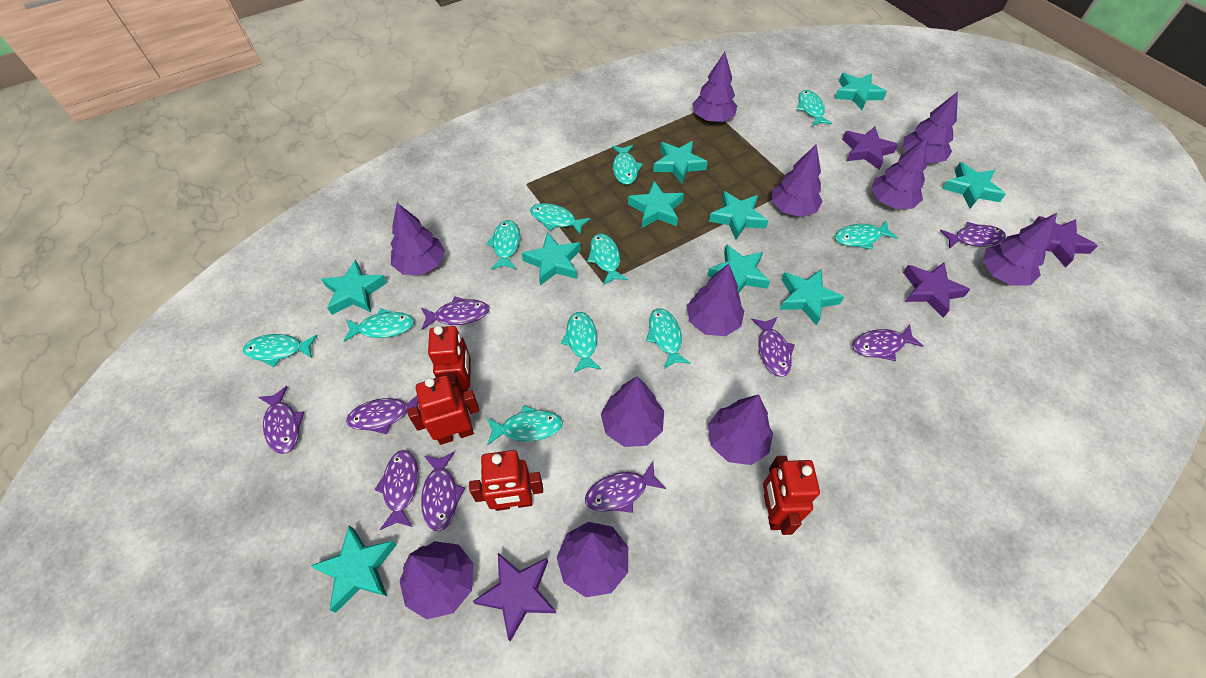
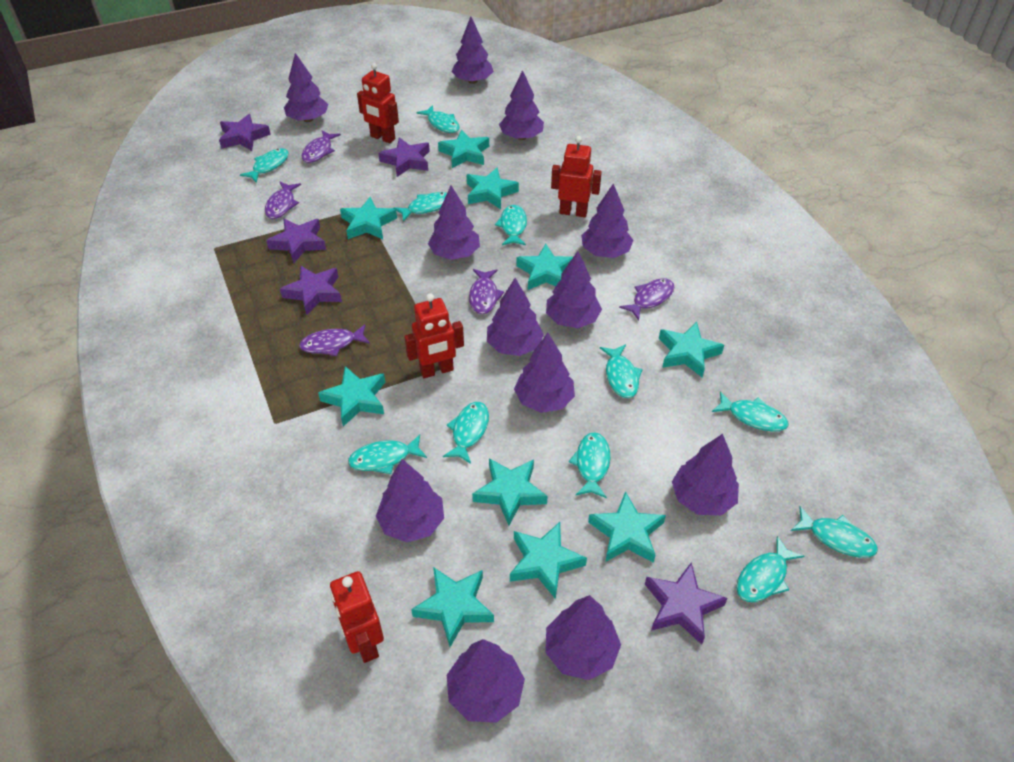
purple fish: [258,386,304,454] [346,396,420,434] [374,450,418,530] [421,296,489,330] [421,452,465,531] [585,462,666,513] [751,317,795,377] [852,324,923,361] [940,222,1006,249] = 9 -> [265,182,301,219] [299,324,370,356] [302,130,341,163] [469,269,504,314] [619,278,674,320] = 5
purple star: [473,553,556,642] [842,127,898,170] [903,263,970,318] [1033,216,1098,268] = 4 -> [219,114,271,151] [266,219,326,263] [280,265,342,315] [378,137,430,177] [645,562,728,645] = 5
purple tree: [391,203,445,275] [399,541,474,619] [557,522,628,597] [601,376,664,447] [687,263,744,336] [692,52,737,122] [708,394,773,465] [772,144,823,217] [871,137,927,209] [903,92,958,163] [983,213,1057,285] = 11 -> [284,53,328,122] [376,459,444,543] [428,186,480,260] [447,639,525,723] [452,16,494,84] [487,278,544,356] [499,70,544,140] [514,333,575,413] [545,595,621,680] [546,251,602,328] [581,183,633,258] [672,434,739,516] = 12

